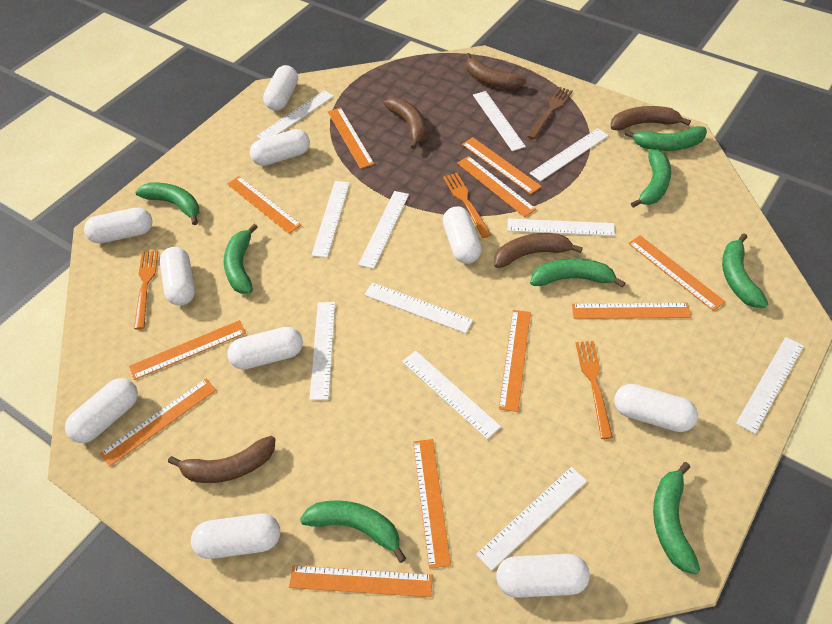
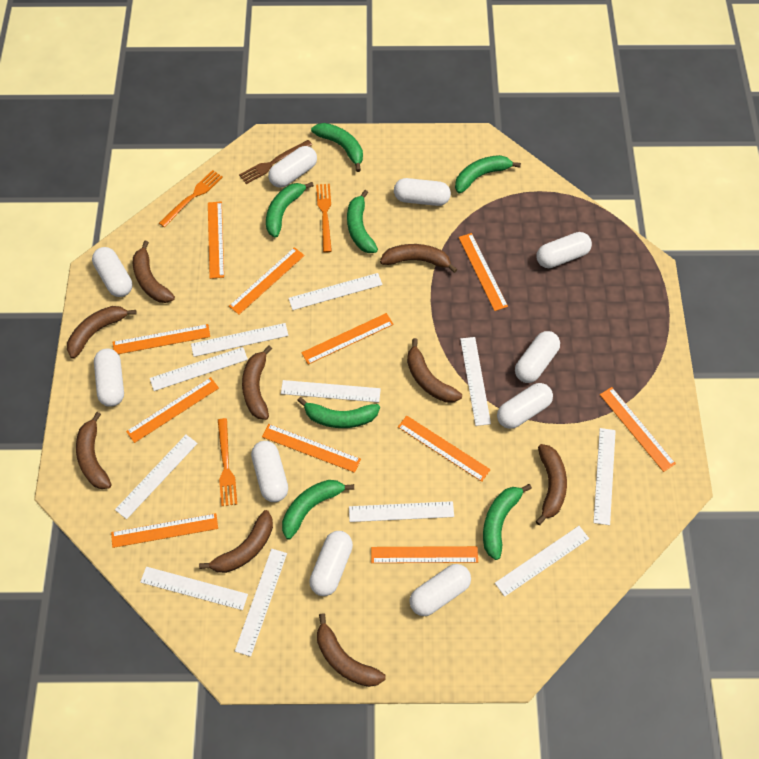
brown banana: [168,436,275,483] [384,98,426,149] [465,53,526,89] [494,233,583,268] [611,106,691,131] = 5 -> [67,306,137,359] [76,412,111,489] [133,241,175,303] [199,510,273,573] [242,345,272,420] [317,613,386,687] [380,244,457,273] [407,338,462,402] [536,444,567,525] = 9
green banana: [135,183,199,225] [224,224,258,294] [300,500,406,563] [530,259,625,288] [625,126,707,151] [631,149,671,208] [653,462,700,574] [722,233,769,308] = 8 -> [266,182,314,238] [282,480,354,539] [297,397,380,428] [311,123,363,172] [347,190,378,253] [455,155,521,194] [483,484,532,560] = 7

